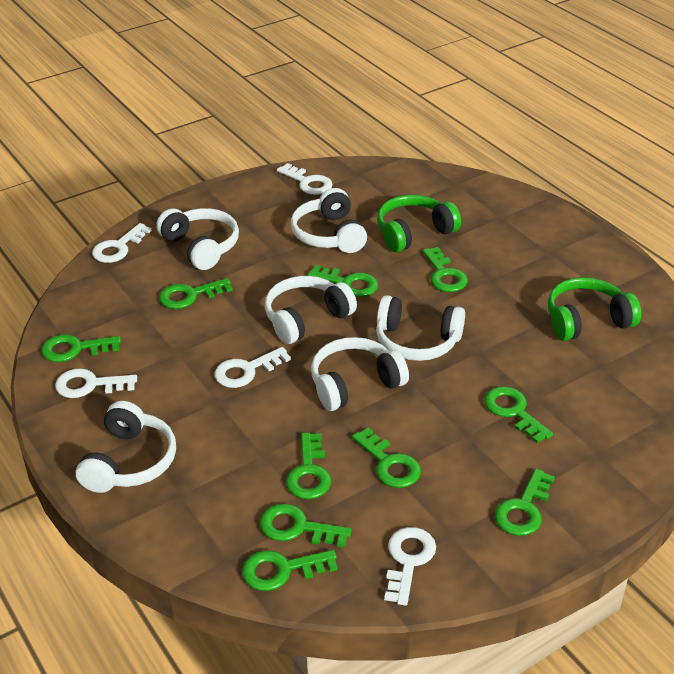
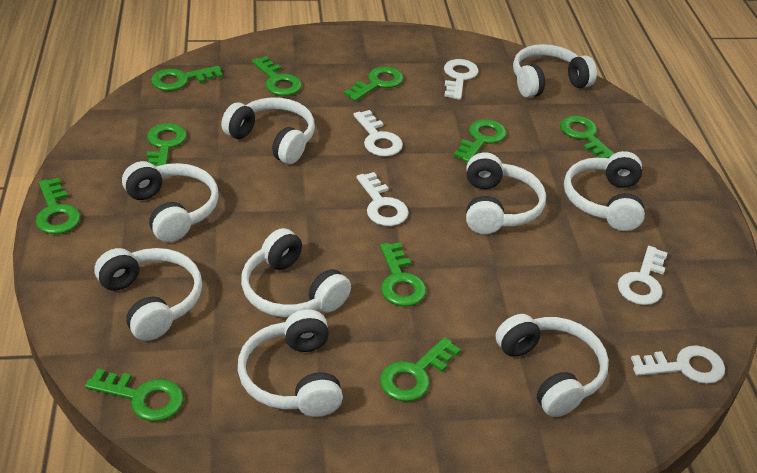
green headphones: [377,195,461,252] [548,277,641,341] = 2 -> none = 0
white headphones: [76,401,176,493] [156,208,239,270] [265,276,357,344] [291,188,367,253] [311,337,409,411] [376,295,465,361] = 6 -> [95,248,202,341] [122,161,219,242] [221,97,315,164] [238,309,343,417] [241,228,351,318] [466,152,546,234] [496,314,609,417] [513,44,597,98] [564,151,645,231] = 9

